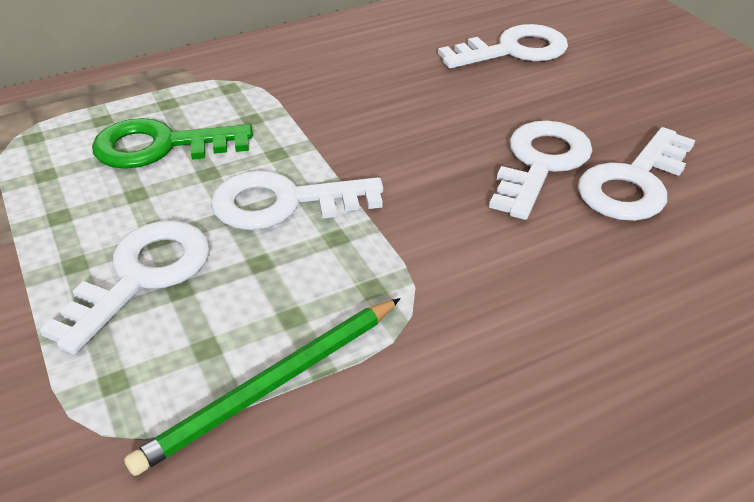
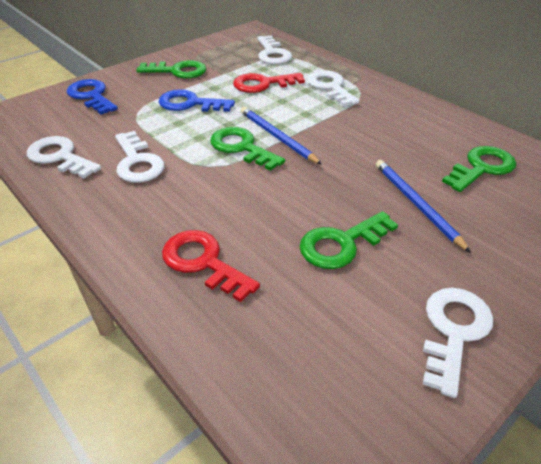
blue key: none = 0 -> [67,79,118,115] [159,89,235,112] = 2
blue pencil: none = 0 -> [241,107,322,165] [376,160,471,253] = 2
green key: [92,118,253,169] = 1 -> [136,60,206,78] [210,127,285,171] [300,211,398,269] [442,146,516,192] = 4
green pencil: [124,298,401,476] = 1 -> none = 0
red key: none = 0 -> [162,230,260,302] [233,73,305,93] = 2

